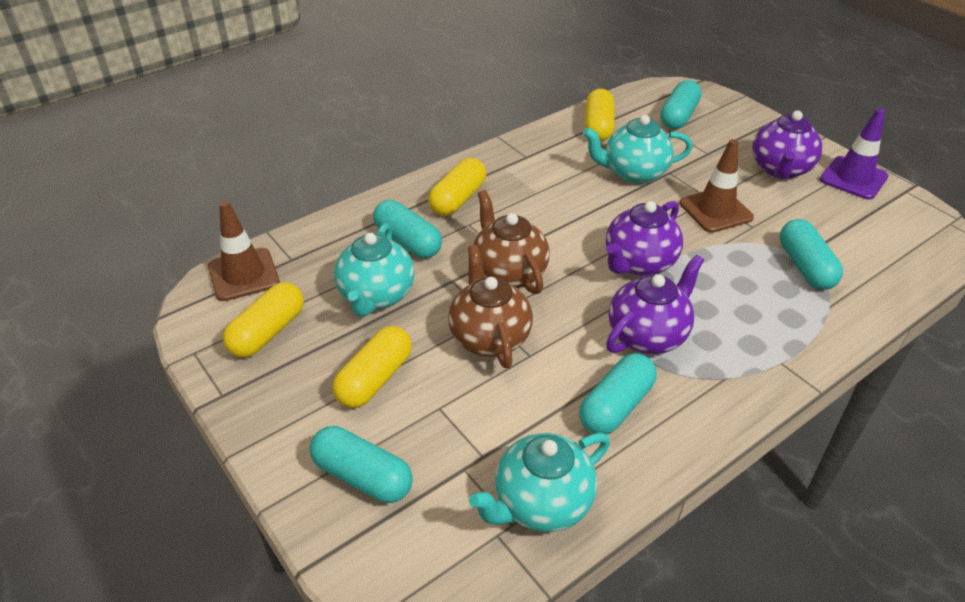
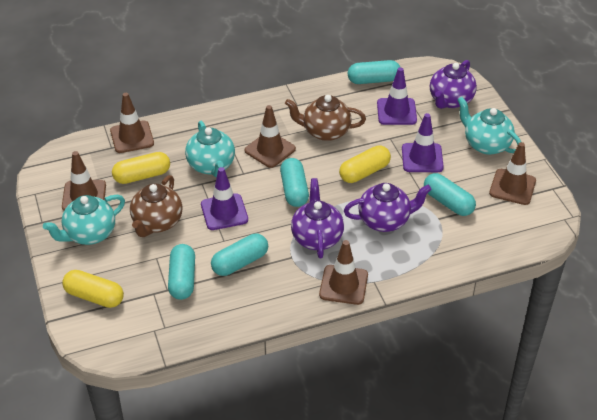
brown traffic cone: [208,201,280,301] [680,139,754,233] = 2 -> [62,151,106,211] [110,93,154,153] [245,105,296,168] [319,240,368,305] [489,142,536,205] = 5
purple traffic cone: [820,108,888,200] = 1 -> [201,167,248,230] [377,67,417,125] [402,113,444,172] = 3
yellow capsule: [223,282,304,358] [333,326,412,408] [428,158,486,216] [585,89,615,141] = 4 -> [62,270,124,308] [112,152,170,184] [339,145,391,183] = 3

